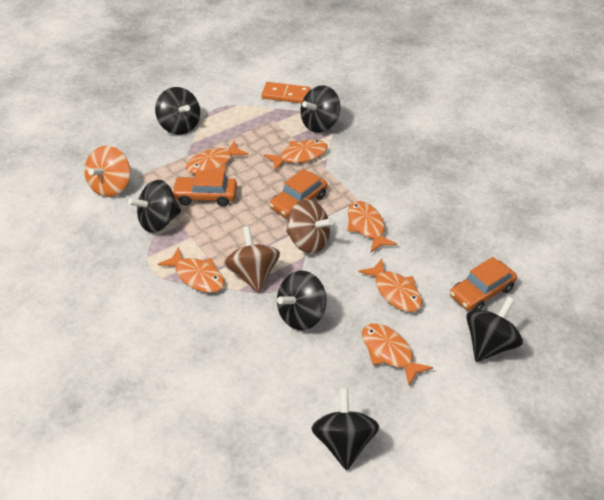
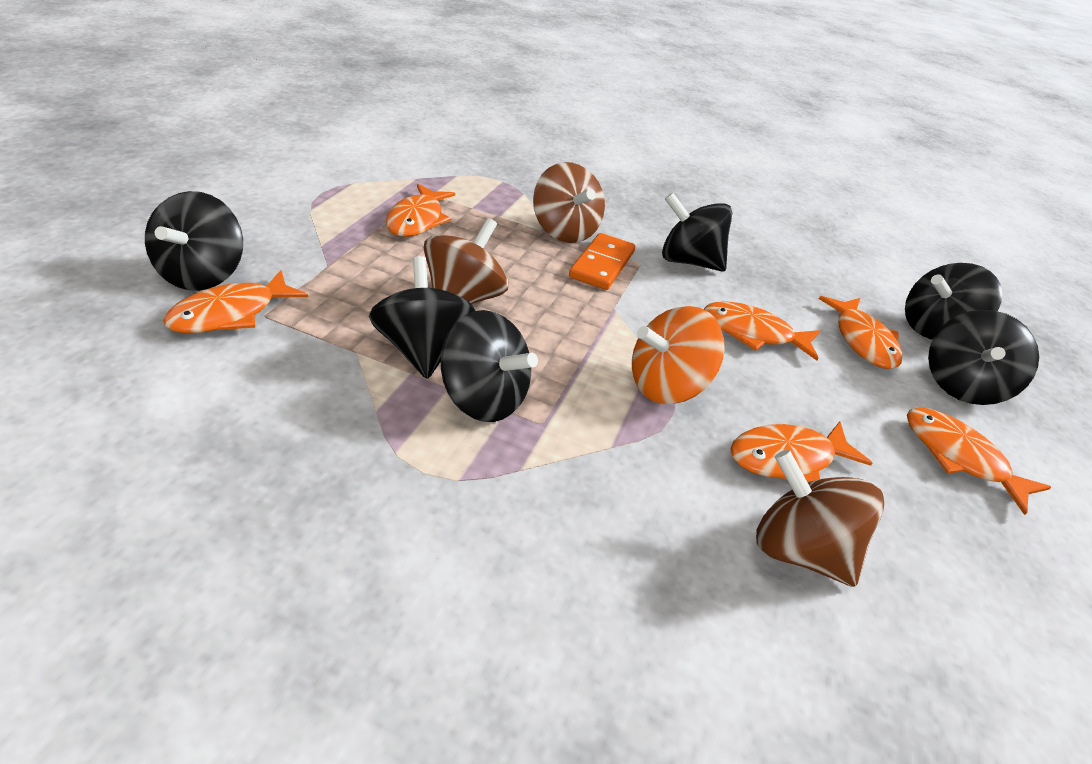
brown spinning top: [224,226,280,293] [286,199,334,254] = 2 -> [424,218,508,304] [533,162,605,243] [756,450,884,587] = 3
orange car: [172,170,237,207] [269,169,327,218] [450,257,517,311] = 3 -> none = 0

